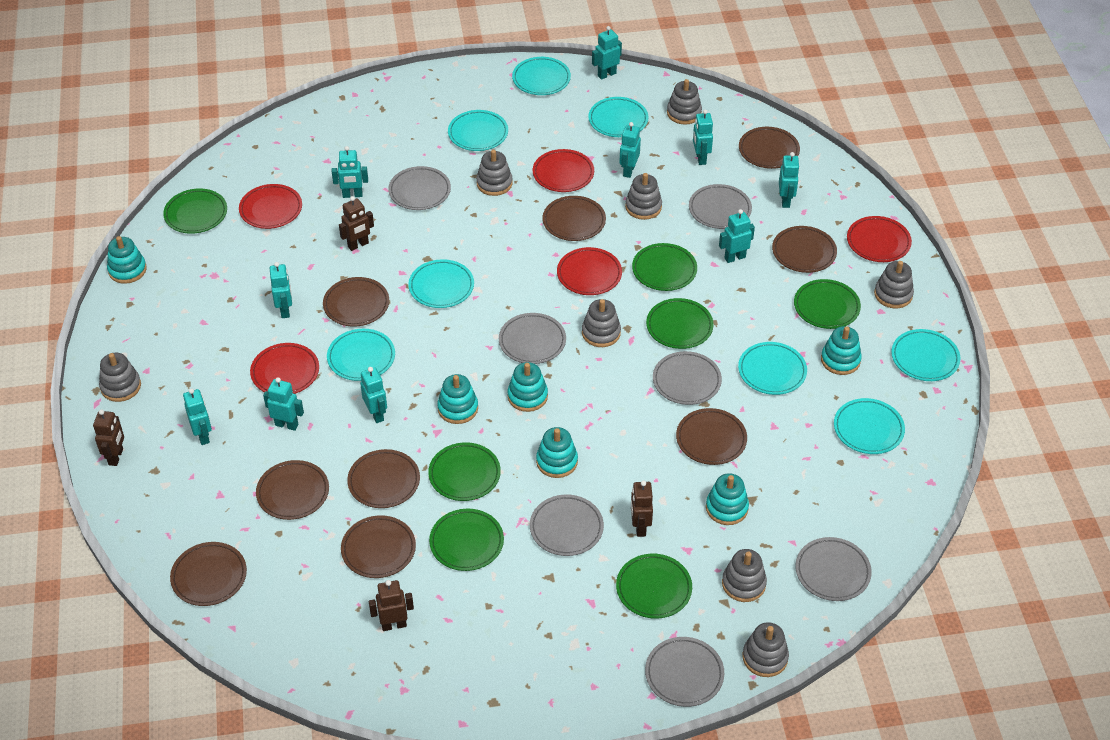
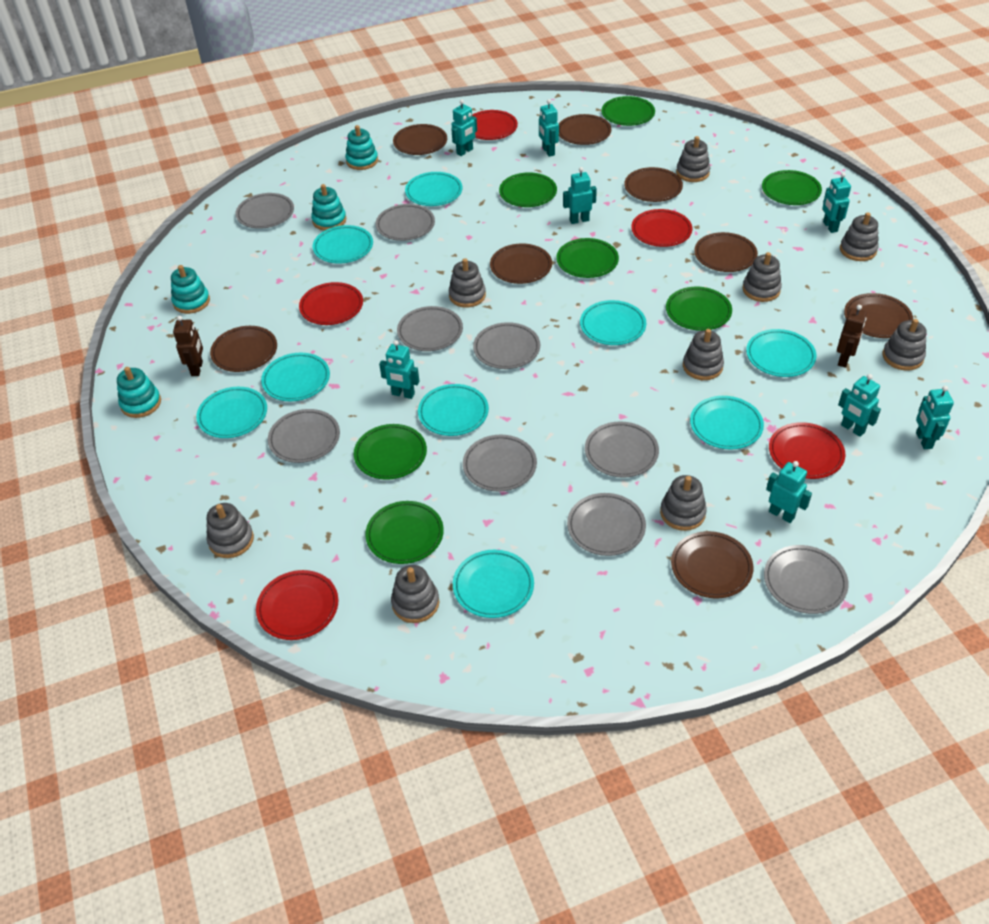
brown plate: [170,542,247,606] [256,460,329,520] [323,277,389,327] [341,515,416,578] [347,449,420,508] [542,196,606,241] [676,408,747,465] [739,127,800,169] [772,226,837,273] = 9 -> [210,326,277,372] [393,124,447,155] [490,244,552,284] [559,114,611,145] [624,167,683,202] [671,531,753,598] [694,232,758,272] [844,293,913,338] = 8
brown robot: [93,409,124,466] [339,196,374,251] [369,580,414,631] [631,481,653,537] = 4 -> [173,316,203,376] [837,305,867,367] = 2
grey plate: [388,166,451,210] [499,313,566,364] [530,495,604,556] [645,637,724,707] [653,351,722,405] [689,184,752,229] [795,537,872,601] = 7 -> [235,193,294,229] [268,409,340,463] [376,204,435,241] [397,306,463,351] [463,435,537,492] [473,322,540,369] [567,493,646,556] [585,422,659,478] [764,545,849,614] = 9
grey stacking toy: [99,353,141,402] [476,149,513,196] [582,299,621,347] [625,173,662,220] [667,79,702,125] [722,549,767,602] [743,622,789,677] [874,261,914,308] = 8 -> [207,503,254,558] [391,565,440,623] [449,258,486,308] [660,475,707,531] [676,136,710,182] [683,329,724,380] [743,252,782,302] [840,212,879,261] [883,319,927,371] = 9
turquoise plate: [327,329,395,381] [408,259,474,308] [448,110,508,151] [512,57,571,95] [588,97,648,137] [738,342,807,395] [834,398,905,454] [891,329,960,381] = 8 -> [196,387,267,438] [261,353,330,401] [313,225,373,263] [405,172,462,206] [418,384,489,436] [453,550,534,618] [580,300,646,345] [690,396,764,449] [746,329,816,377] = 9
turquoise robot: [183,388,212,445] [263,377,304,431] [270,262,292,318] [332,146,368,198] [360,367,387,423] [592,26,622,80] [619,122,641,178] [693,110,713,165] [719,209,755,263] [779,152,800,208] = 10 -> [379,340,420,399] [451,99,477,156] [539,99,559,157] [563,167,597,224] [766,461,812,523] [822,173,851,233] [838,374,881,437] [916,386,954,449] = 8
turquoise stacking toy: [107,236,147,284] [437,374,478,424] [507,362,548,412] [536,427,578,478] [706,473,749,525] [821,326,862,375] = 6 -> [117,367,161,418] [171,265,210,314] [311,184,346,231] [345,125,378,170] = 4

